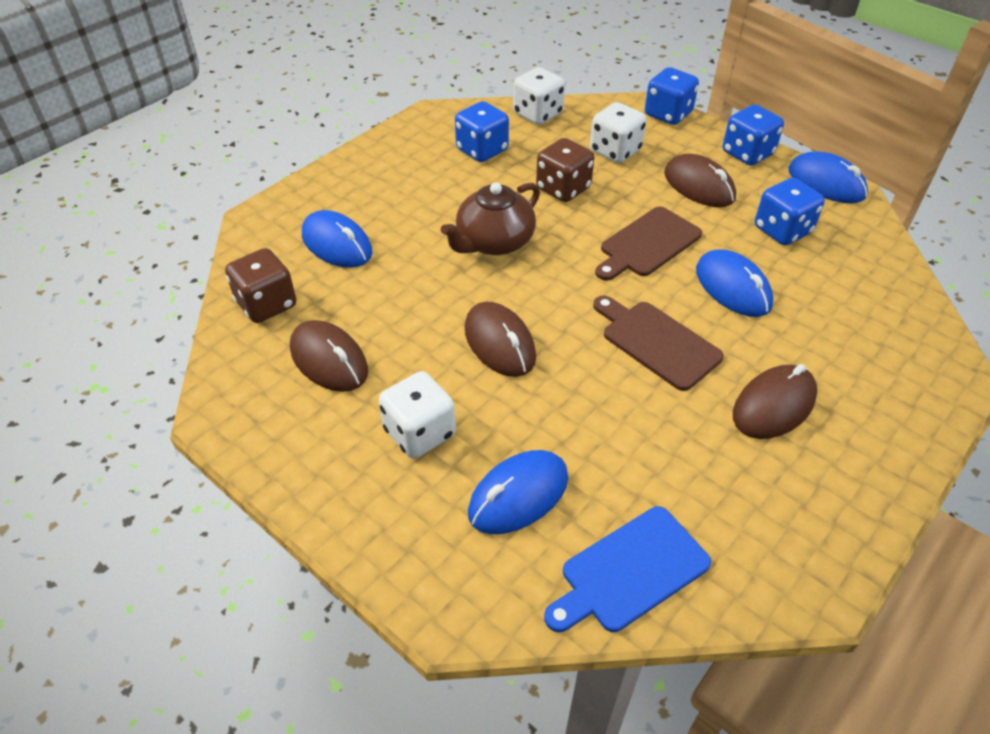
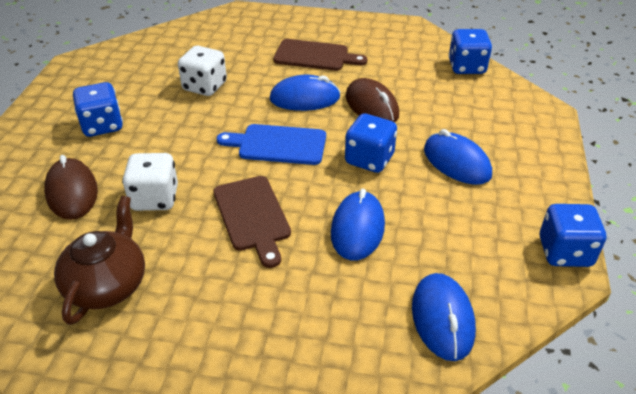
brown dice: [225,248,296,323] [536,138,594,202] = 2 -> none = 0
brown mouse: [290,320,368,392] [465,302,536,377] [664,154,736,207] [733,364,817,439] = 4 -> [44,155,98,220] [346,78,399,122] = 2
white dice: [379,371,456,459] [513,67,565,125] [590,102,647,163] = 3 -> [122,153,178,211] [178,46,227,96] = 2

